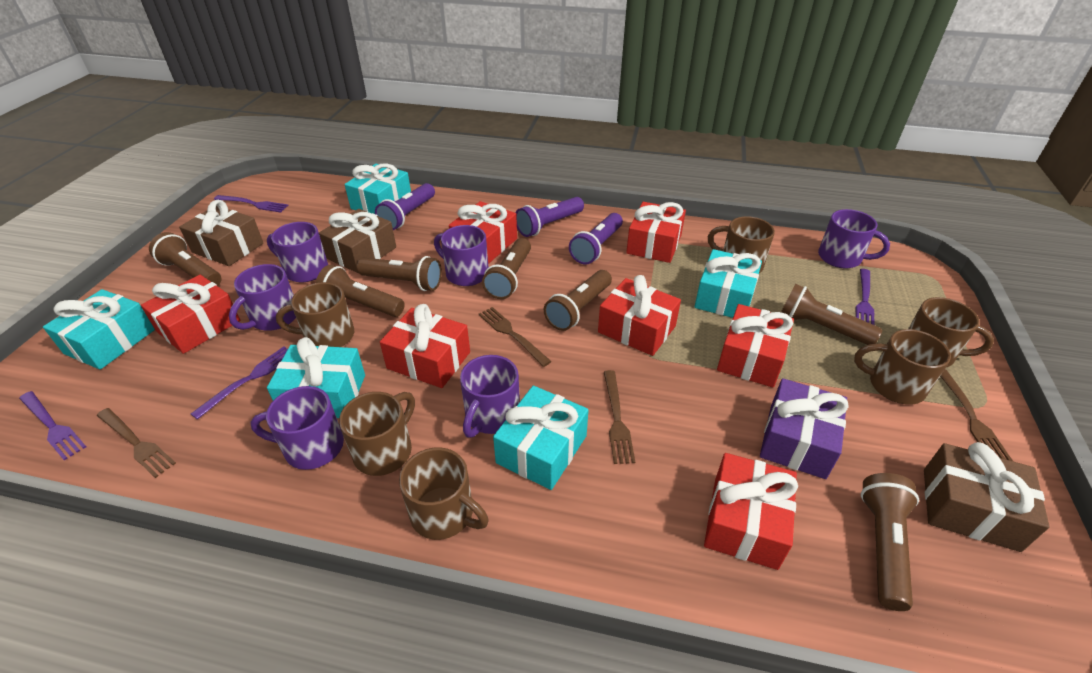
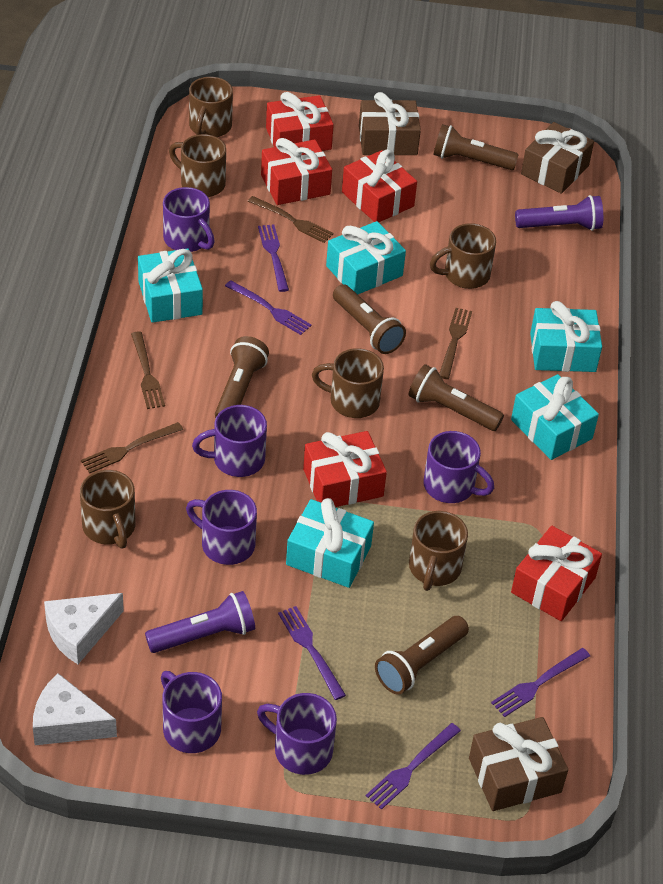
brown flashlight: [149,232,221,286] [316,265,405,317] [357,256,442,291] [482,238,531,299] [544,270,612,331] [781,284,882,345] [861,473,919,611] = 7 -> [215,336,269,418] [333,284,406,354] [375,616,469,695] [409,364,504,431] [433,124,519,170] = 5
purple flashlight: [375,183,435,230] [516,197,584,237] [569,213,623,264] = 3 -> [145,591,255,653] [515,195,603,231] = 2
purple fork: [19,391,86,460] [191,347,288,420] [214,195,289,212] [856,269,875,325] = 4 -> [225,281,312,335] [258,224,289,292] [278,606,346,700] [366,723,461,810] [491,648,590,717] = 5
purple gift: [760,378,849,479] = 1 -> none = 0
red gift: [141,275,240,354] [380,304,470,388] [449,201,517,264] [598,275,681,356] [626,202,686,263] [704,453,798,570] [717,304,794,387] = 7 -> [261,138,332,205] [266,92,334,151] [303,431,387,507] [342,150,417,222] [511,526,602,621] = 5
white cheese: none = 0 -> [33,673,117,745] [44,593,124,664] = 2

